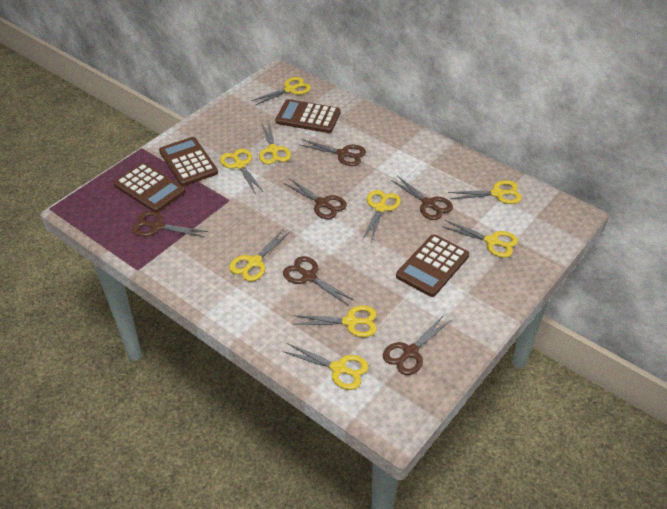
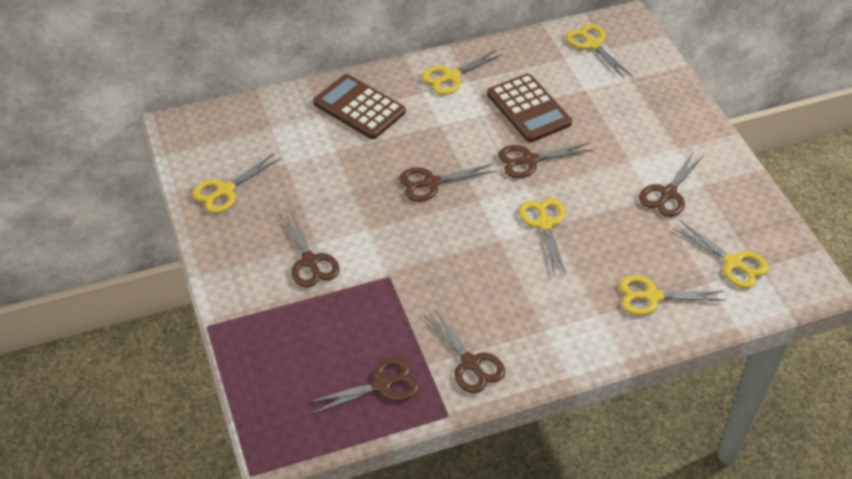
brown calculator: [114,163,186,212] [159,137,218,186] [275,99,341,133] [396,234,469,297] = 4 -> [313,74,406,139] [487,73,572,142] = 2
yellow scissors: [220,149,263,193] [229,228,291,282] [251,77,311,105] [259,123,291,164] [282,343,369,390] [292,305,377,337] [362,190,401,242] [441,220,518,258] [448,180,522,204] = 9 -> [192,153,281,213] [422,49,503,95] [519,198,567,276] [566,24,633,80] [619,275,726,316] [673,221,769,288] = 6

